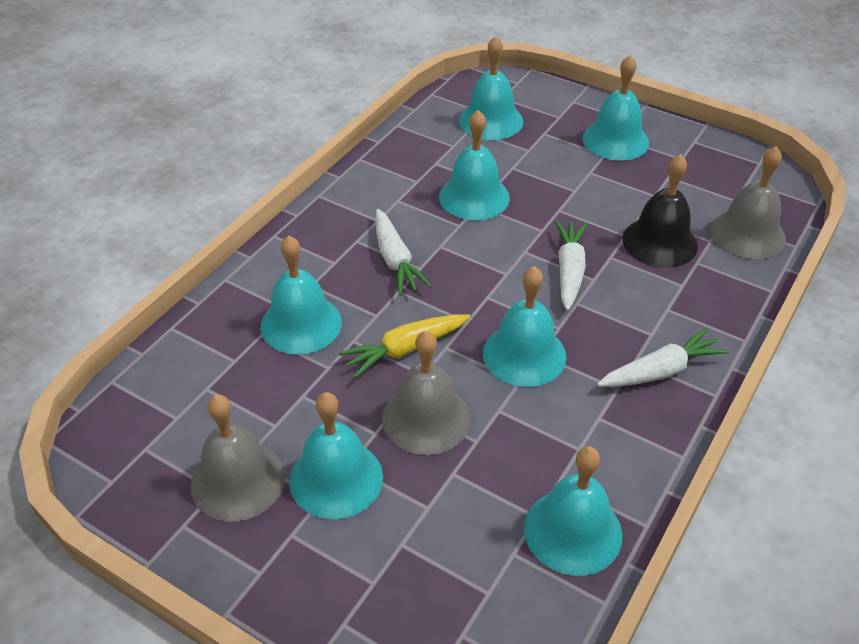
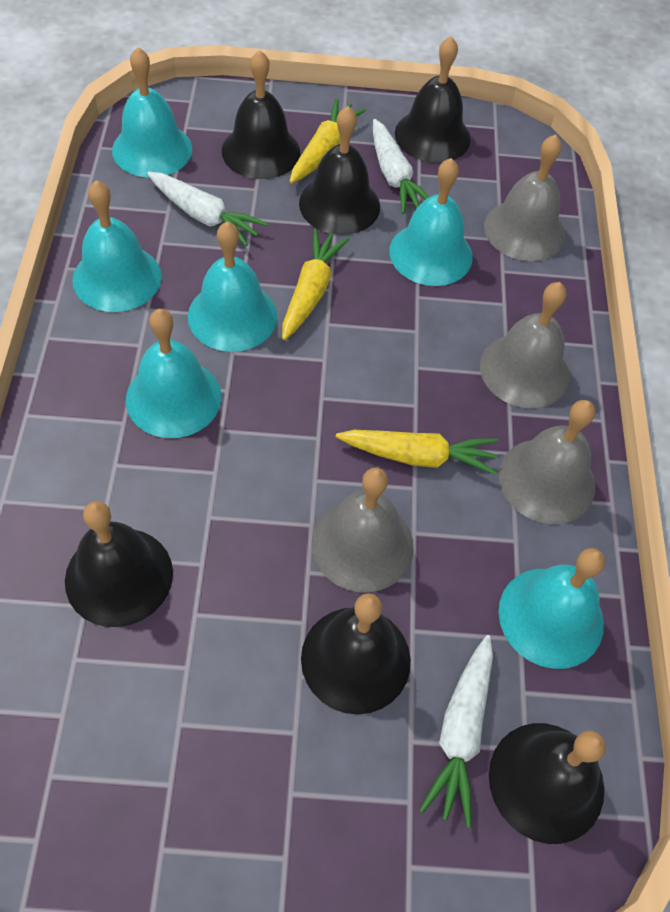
black bell: [623,154,698,268] = 1 -> [65,501,173,627] [222,50,301,179] [299,106,380,235] [301,593,411,715] [395,36,471,163] [489,723,606,844] = 6
grey bell: [191,394,285,522] [382,331,471,455] [710,146,786,259] = 3 -> [312,468,414,592] [480,282,570,408] [484,134,565,261] [499,400,595,524] = 4
turquoise bell: [261,235,342,355] [289,392,383,519] [439,110,510,220] [459,36,523,140] [483,266,566,387] [524,446,622,576] [583,55,649,161] = 7 -> [72,180,162,312] [112,47,192,178] [126,309,221,438] [188,222,277,352] [389,158,473,286] [499,548,605,669] = 6
yellow carrot: [339,314,470,378] = 1 -> [282,229,349,340] [290,98,366,183] [336,430,498,475] = 3

